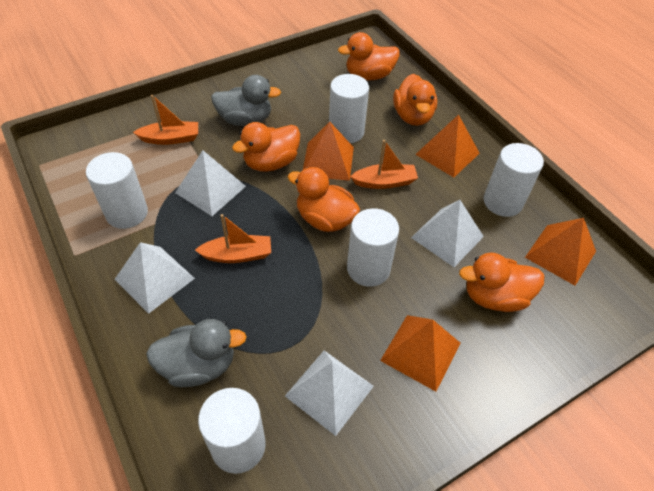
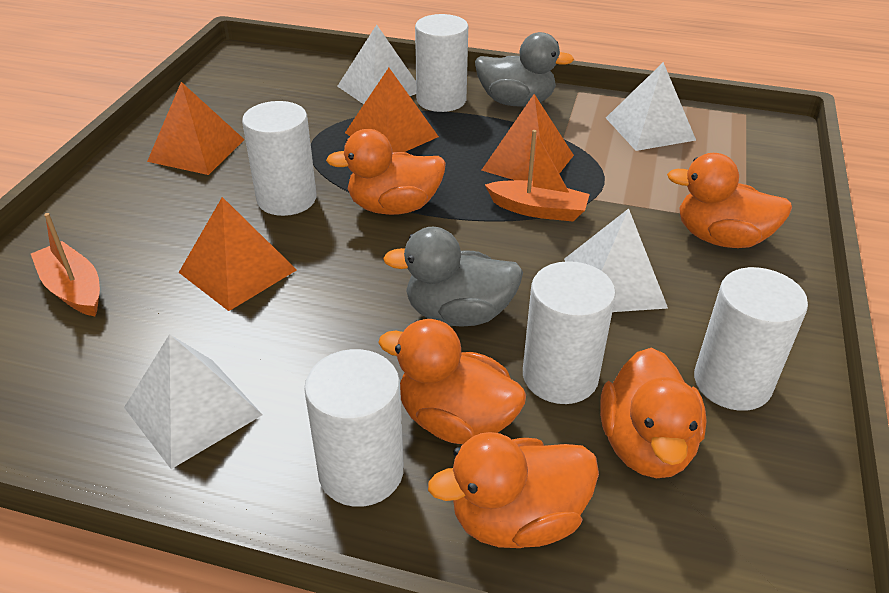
orange boat: [133,95,198,145] [195,214,271,263] [350,140,418,189] = 3 -> [31,213,100,316] [485,130,590,222] = 2

